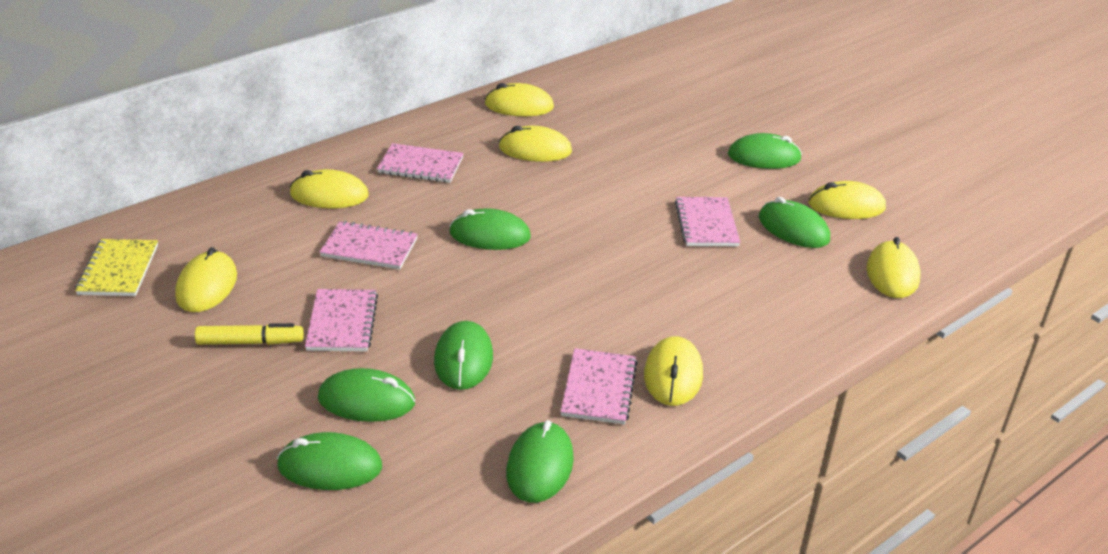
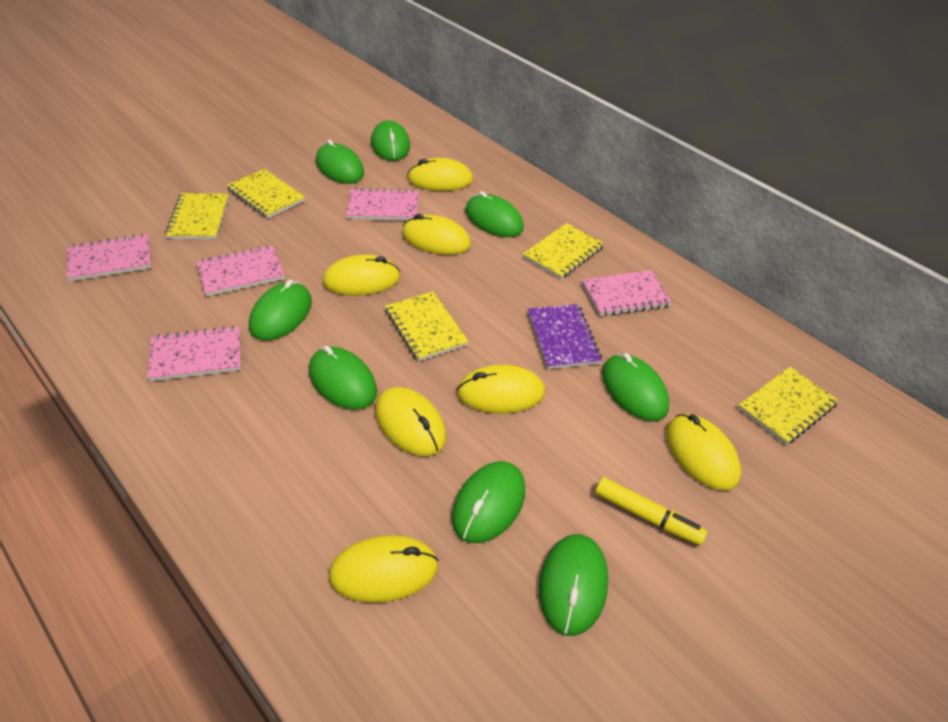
green mouse: [277,432,382,490] [318,368,415,422] [434,321,493,390] [449,208,531,250] [506,420,574,503] [728,133,802,169] [759,197,830,248] = 7 -> [249,280,312,341] [309,346,377,410] [316,140,364,184] [371,120,410,161] [452,461,525,543] [465,191,524,237] [539,534,608,636] [602,353,669,421] = 8
purple notebook: none = 0 -> [528,304,602,369] = 1
yellow notebook: [75,239,158,296] = 1 -> [165,193,229,239] [226,169,305,219] [385,291,469,362] [523,223,604,279] [738,367,839,445] = 5

